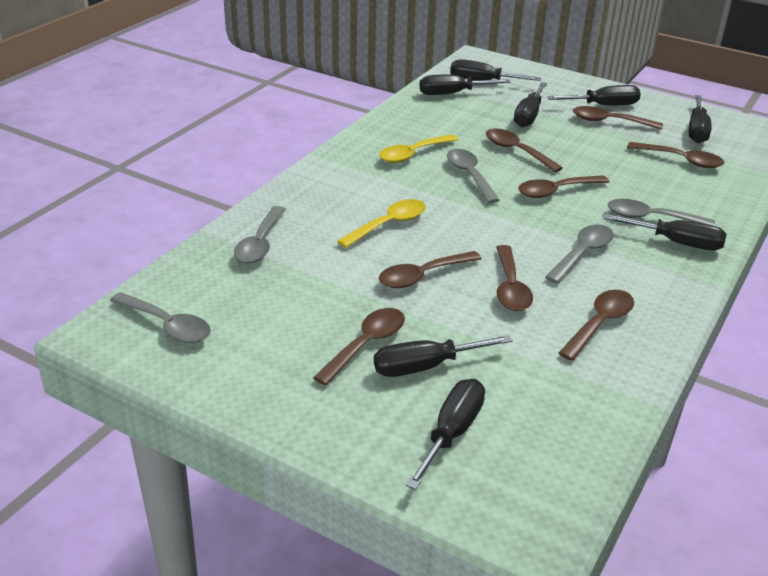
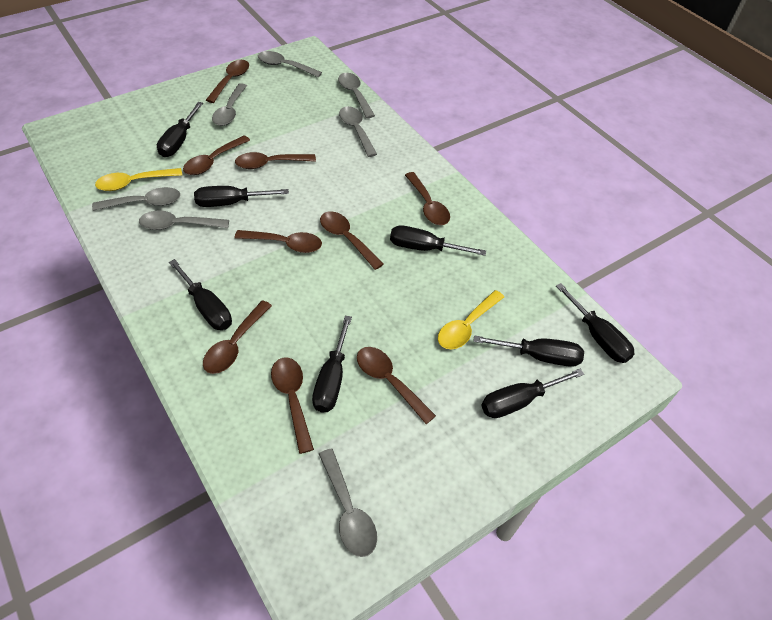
brown spoon: [313,308,405,385] [379,251,482,288] [486,129,563,172] [496,245,533,311] [518,175,609,198] [559,290,634,361] [573,106,663,130] [627,142,724,168] = 8 -> [183,136,250,175] [203,300,272,374] [206,60,249,103] [235,152,316,169] [235,230,322,253] [271,357,314,454] [320,211,384,270] [357,347,436,424] [405,172,450,225] = 9
grey spoon: [110,292,211,343] [234,206,286,263] [447,149,500,203] [545,225,614,284] [607,199,715,226] = 5 -> [92,187,180,211] [139,210,229,230] [212,83,247,126] [258,51,322,77] [319,448,377,557] [338,73,375,118] [339,106,377,157] = 7

